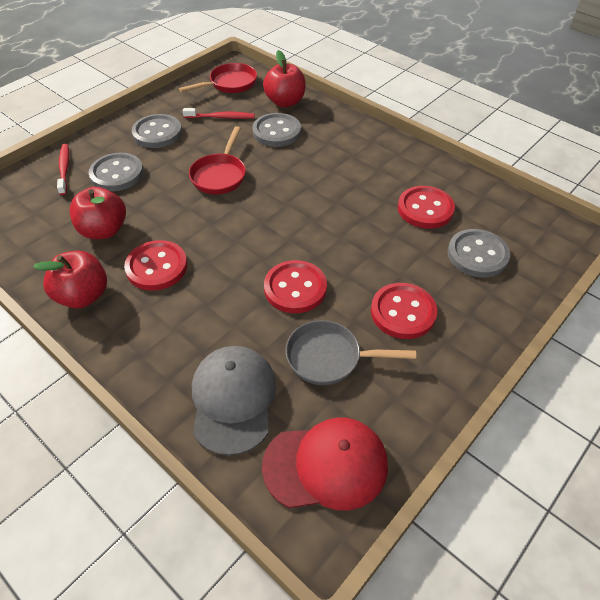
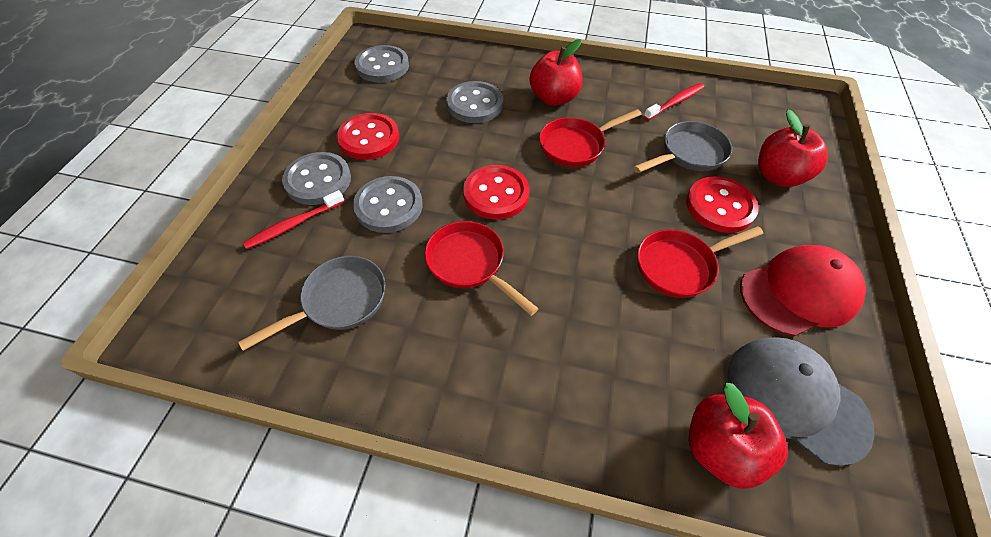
grey pan: [286,320,416,385] = 1 -> [238,256,385,351] [634,121,732,173] = 2
red button: [124,240,187,291] [264,260,327,313] [371,283,437,339] [398,186,455,229] = 4 -> [337,113,399,160] [463,165,530,220] [686,176,759,233] = 3
red pan: [179,63,257,93] [189,126,246,194] = 2 -> [425,221,539,316] [539,109,642,167] [637,226,763,298] = 3

